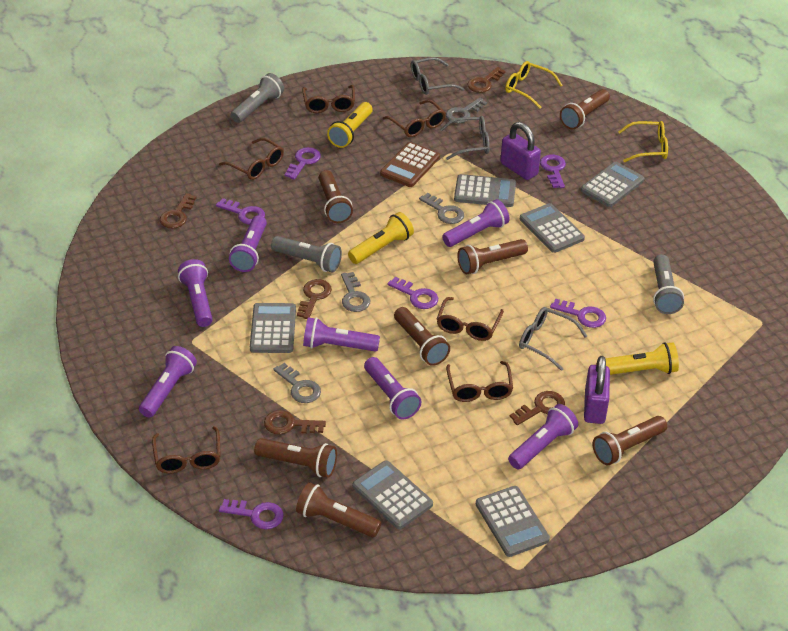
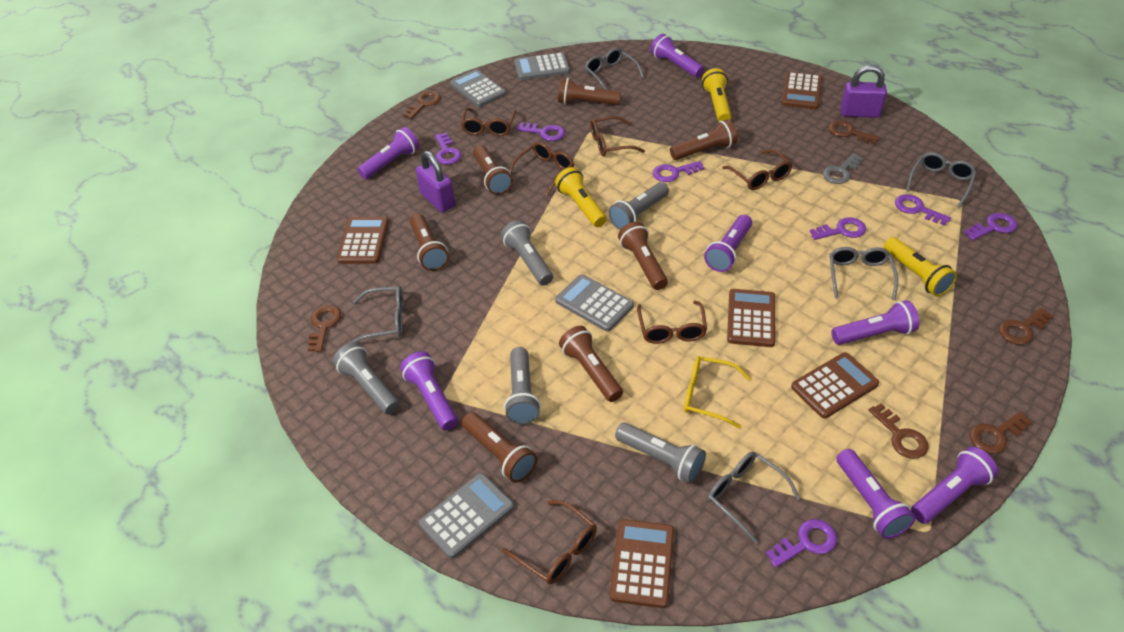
brown calculator: [380,142,440,187] = 1 -> [337,217,389,264] [610,519,674,608] [727,289,775,347] [781,72,822,109] [791,352,879,419] = 5
brown key: [160,193,197,229] [264,410,326,434] [297,279,332,319] [467,67,506,93] [510,391,565,425] = 5 -> [308,305,341,352] [403,91,441,119] [829,121,880,144] [868,403,929,459] [970,411,1032,454] [999,308,1053,345] = 6
grey calculator: [250,303,296,353] [353,461,433,529] [454,174,516,207] [476,486,550,557] [520,203,585,253] [581,162,645,207] = 6 -> [419,473,514,559] [450,69,506,107] [514,52,570,80] [555,274,634,332] = 4
grey flashlight: [231,73,284,123] [271,236,342,273] [653,254,684,314] = 3 -> [333,342,400,414] [501,220,553,286] [504,347,541,424] [609,182,669,230] [615,422,706,483] = 5
grey glasses: [411,57,464,95] [440,116,490,160] [519,307,587,371] = 3 -> [349,286,404,343] [585,48,644,90] [708,451,800,544] [829,247,898,300] [906,152,977,207] = 5
grey key: [273,363,321,403] [341,272,370,312] [419,193,464,224] [446,97,487,123] = 4 -> [823,153,863,184] = 1
purple key: [216,198,265,225] [219,499,284,529] [285,147,321,180] [387,277,438,309] [540,155,566,188] [550,299,606,328] = 6 -> [435,133,461,164] [516,122,565,141] [653,161,704,182] [766,519,837,568] [810,217,866,240] [895,194,951,226] [964,213,1017,240] = 7
yellow glasses: [505,61,563,109] [618,121,668,163] = 2 -> [684,356,751,429] = 1

